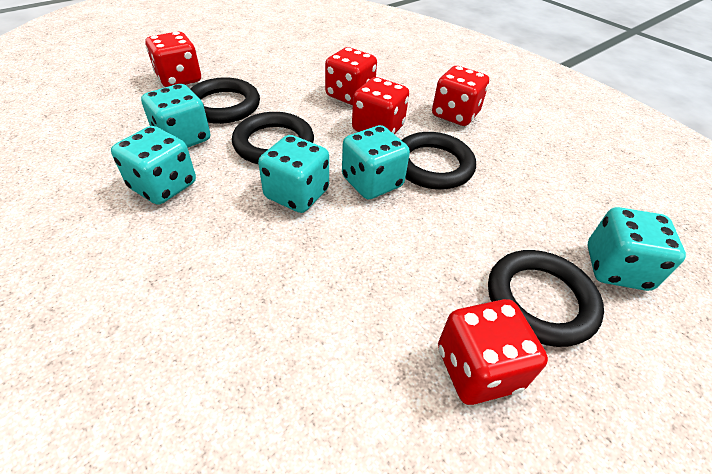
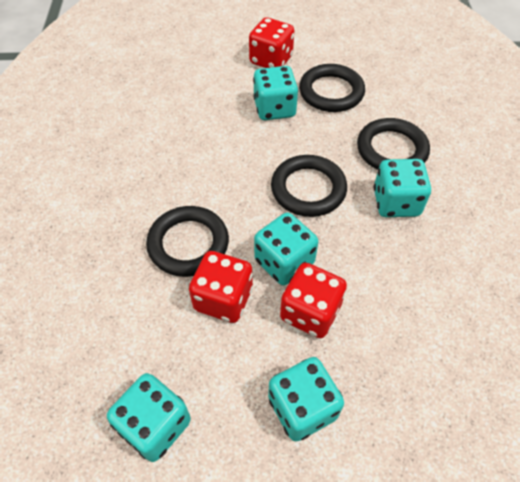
red dice: [145,31,201,87] [325,47,377,105] [352,77,409,134] [432,66,489,126] [438,299,548,405] = 5 -> [189,251,253,323] [249,17,294,68] [280,263,347,338] = 3

